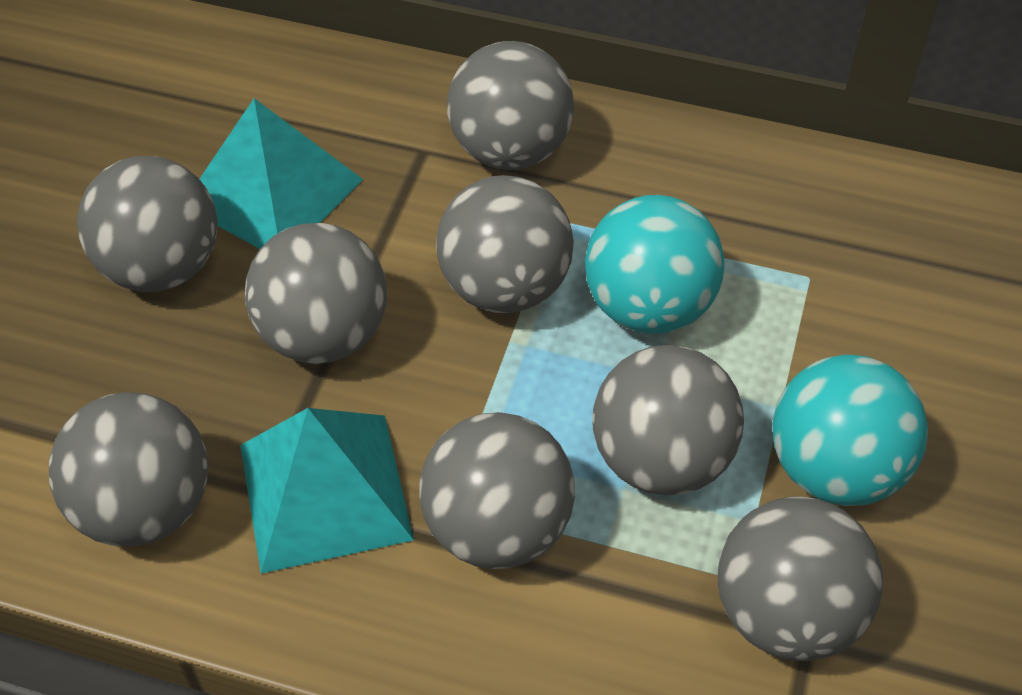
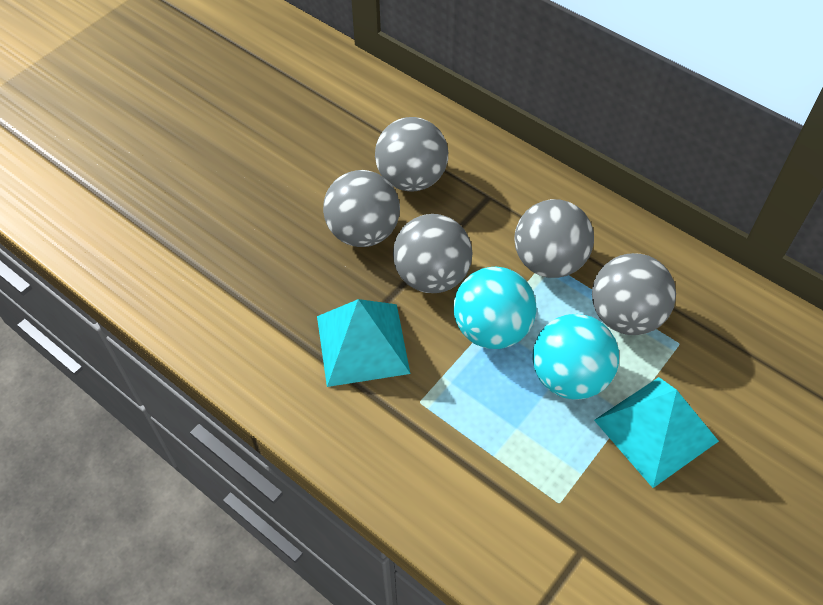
grey ball: [49,392,208,547] [77,156,218,292] [245,223,387,364] [420,412,575,569] [436,175,574,313] [447,41,574,170] [592,345,744,496] [718,497,883,661] = 8 -> [323,170,400,247] [375,117,448,191] [393,214,472,293] [514,199,594,278] [592,253,676,335] = 5

